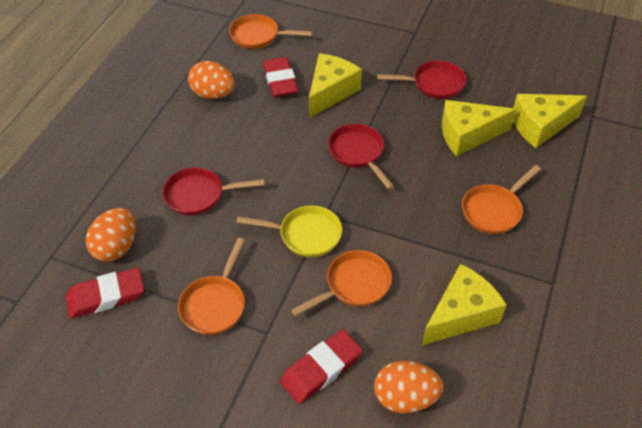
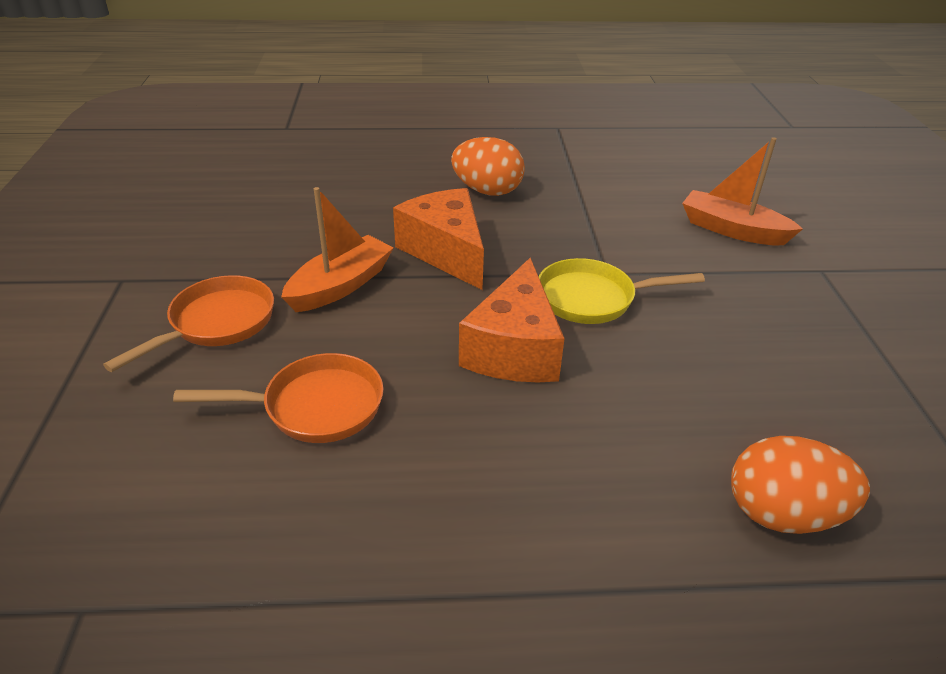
orange boat: none = 0 -> [281,187,394,312] [682,137,803,245] = 2
orange cheese: none = 0 -> [393,188,484,290] [459,258,565,382] = 2
orange egg: [86,208,136,262] [188,61,235,99] [374,361,444,413] = 3 -> [451,137,525,196] [731,436,870,534] = 2
orange pan: [178,238,245,335] [229,14,312,49] [291,250,392,316] [462,165,541,234] = 4 -> [103,275,274,372] [173,353,384,443] = 2
red eraser: [66,267,144,319] [263,57,299,97] [280,329,363,404] = 3 -> none = 0
red pan: [163,167,265,215] [328,124,394,189] [377,60,466,99] = 3 -> none = 0
yellow cheese: [309,53,362,118] [422,264,507,345] [442,100,516,156] [513,94,587,148] = 4 -> none = 0

